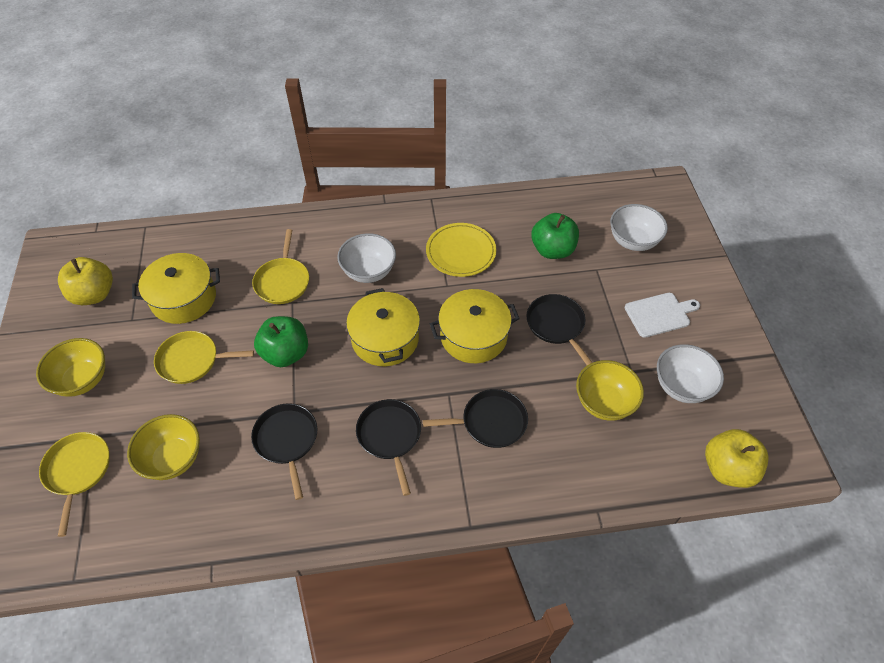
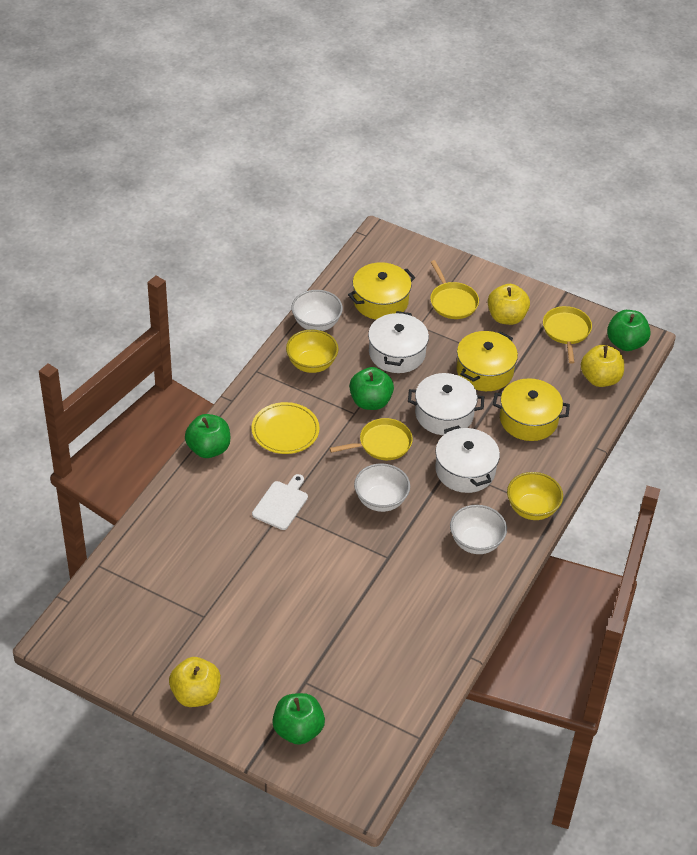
black pan: [251,403,317,500] [356,399,421,496] [423,389,528,448] [526,294,592,365] = 4 -> none = 0
green apple: [254,316,308,367] [531,213,579,259] = 2 -> [185,414,230,458] [272,693,325,745] [349,367,394,410] [607,310,651,351] = 4
white pot: none = 0 -> [368,311,429,373] [408,373,484,435] [435,425,500,493] = 3
yellow apple: [58,257,113,305] [705,429,768,488] = 2 -> [169,657,221,707] [488,284,530,325] [581,345,624,387] = 3
yellow bowl: [36,338,105,397] [127,414,200,480] [576,360,644,421] = 3 -> [286,329,339,373] [507,472,563,520] = 2

